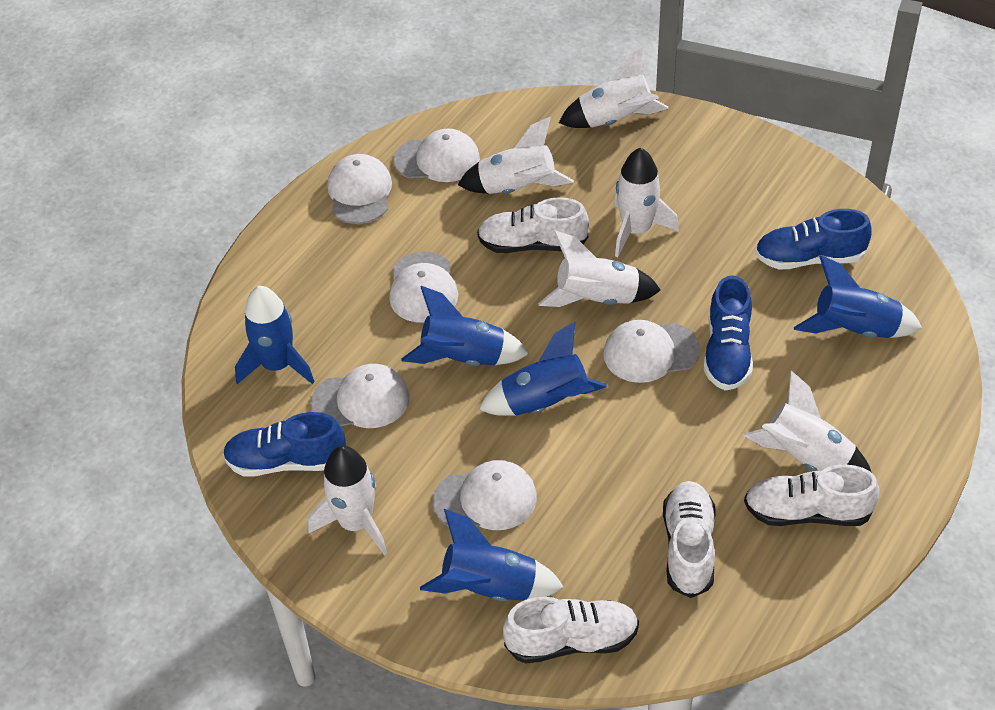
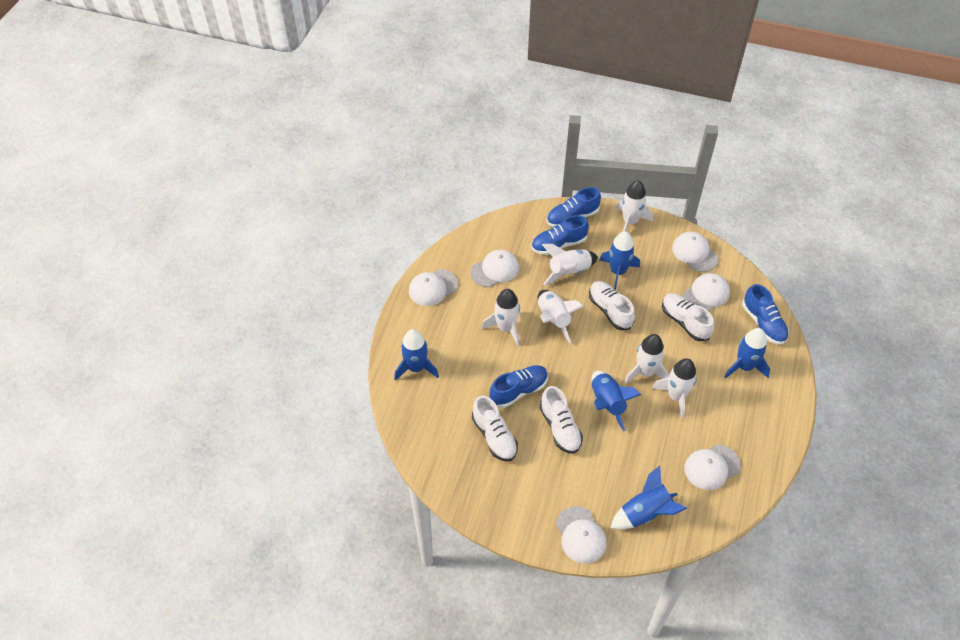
blue shoe: [223,412,346,477] [704,275,753,391] [755,209,871,270] = 3 -> [489,365,548,408] [531,215,589,255] [547,187,601,227] [742,284,789,344] = 4

